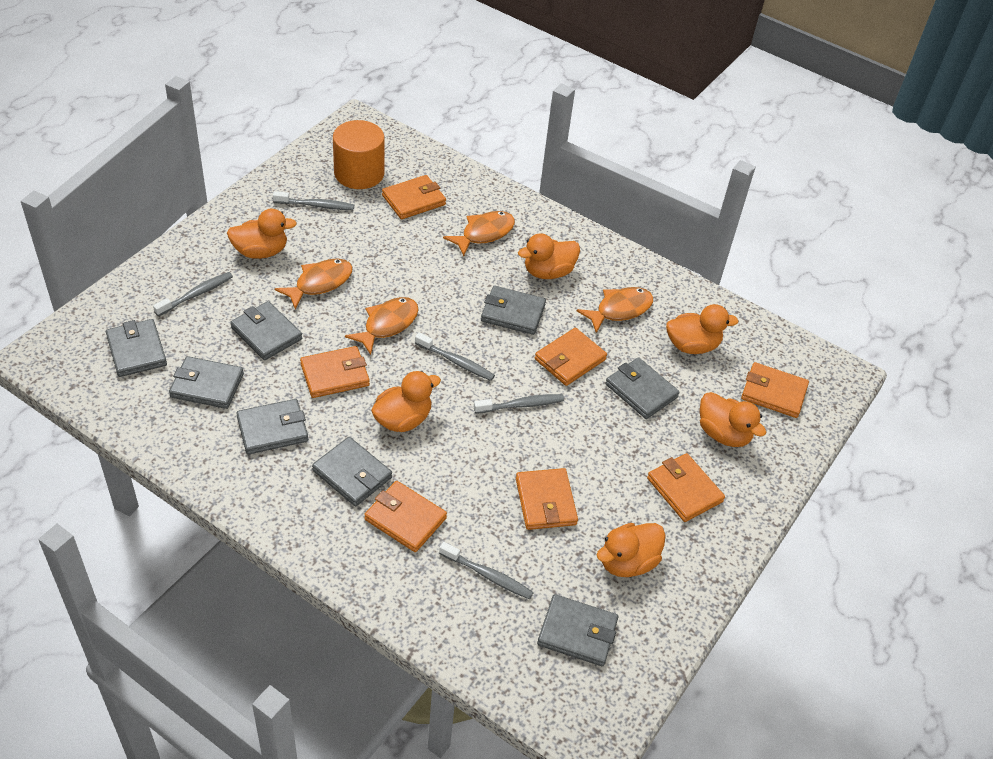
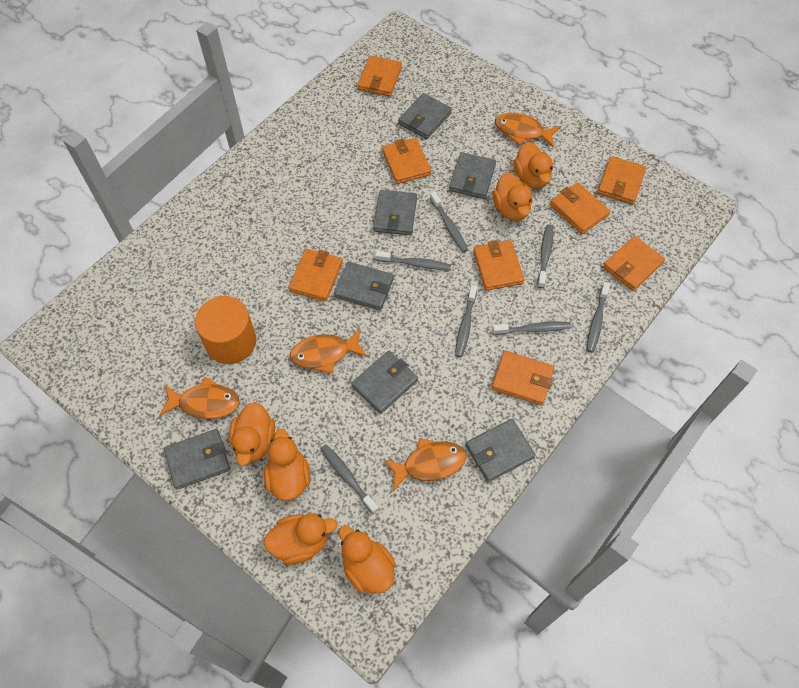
grey toothbrush: [153,272,233,316] [273,191,354,210] [415,333,495,381] [439,542,534,599] [474,394,564,414] = 5 -> [321,444,379,514] [376,251,451,270] [430,192,468,252] [455,285,477,357] [492,321,571,335] [537,224,553,288] [587,282,610,353] = 7
grey wallet: [106,319,167,377] [169,356,244,409] [230,301,302,360] [236,399,308,455] [312,437,392,506] [481,286,546,335] [537,594,618,666] [605,357,680,419] = 8 -> [164,429,230,490] [334,262,394,310] [351,351,418,414] [373,190,417,235] [398,93,452,139] [449,152,496,199] [465,419,536,482] = 7
orange wallet: [300,346,370,398] [364,481,447,552] [382,175,446,219] [516,468,578,530] [535,328,607,386] [647,453,725,522] [741,362,809,418] = 7 -> [289,249,343,301] [358,56,402,96] [382,138,431,184] [473,240,524,291] [492,351,554,405] [550,182,610,234] [597,156,646,205] [603,236,665,291] = 8

